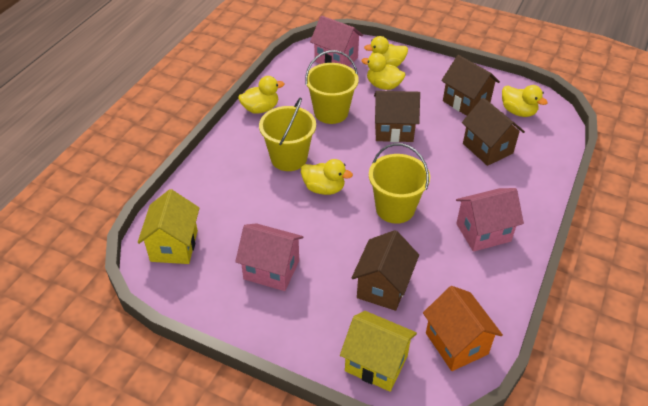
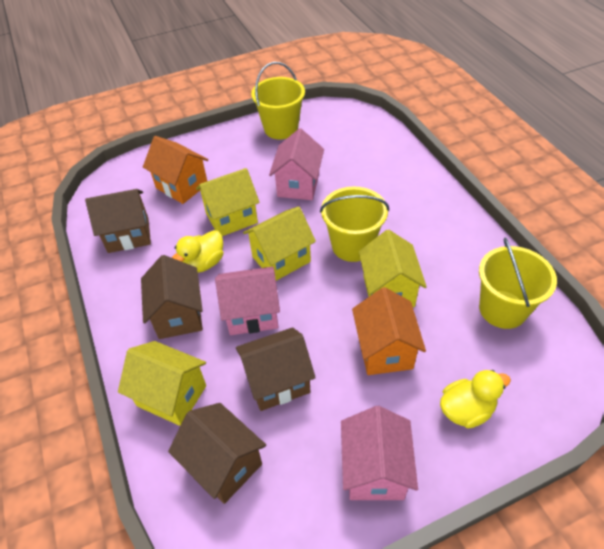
orange house: [423,286,503,371] = 1 -> [143,136,208,204] [352,287,426,375] = 2
yellow duck: [238,76,285,114] [301,159,353,195] [361,53,405,90] [364,36,408,67] [502,85,548,117] = 5 -> [172,230,223,273] [440,370,511,428] = 2
yellow house: [138,189,199,264] [340,311,417,392] = 2 -> [118,341,206,426] [196,168,260,236] [243,206,316,281] [359,230,427,307] = 4

